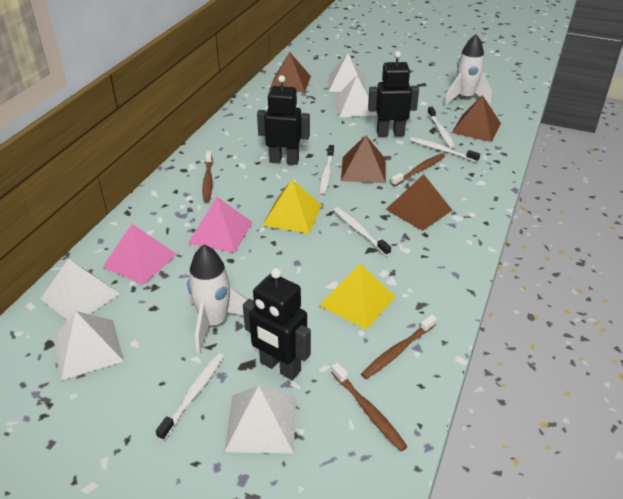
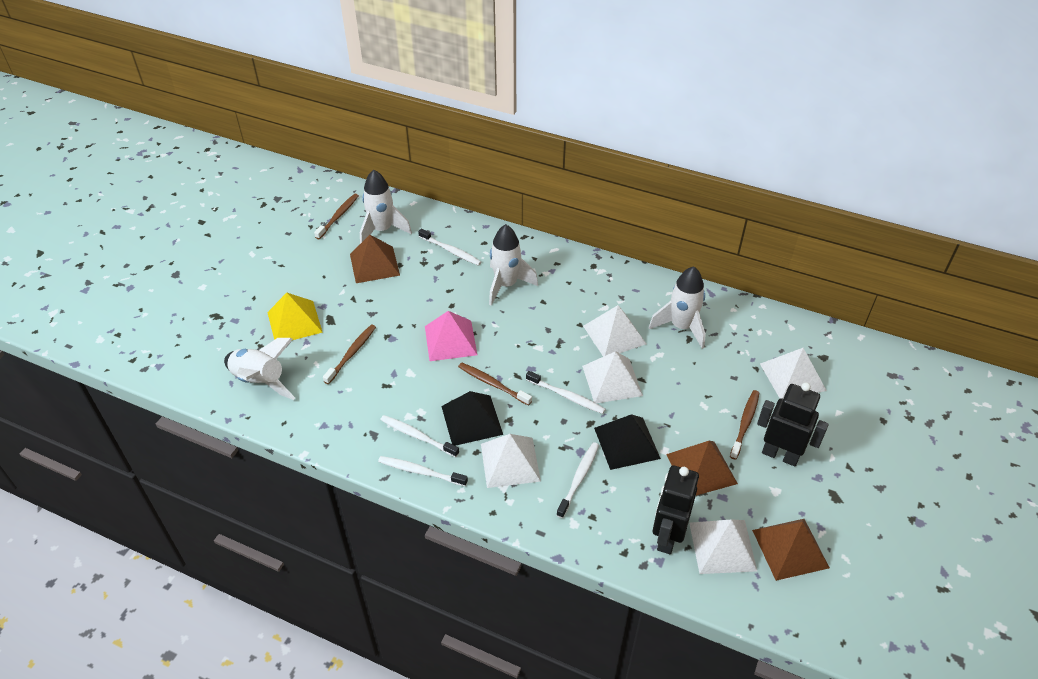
black pyramid: none = 0 -> [441,391,503,446] [594,414,661,470] = 2
black robot: [243,268,311,380] [257,75,310,165] [368,51,419,137] = 3 -> [653,465,699,554] [757,382,829,466] = 2
brown pyramid: [269,52,311,92] [341,135,386,183] [386,174,453,231] [452,95,501,142] = 4 -> [350,235,400,283] [666,441,738,495] [752,519,830,581] = 3
pink pyramid: [103,224,177,285] [188,197,253,253] = 2 -> [425,311,477,361] = 1
white rocket: [187,245,248,354] [444,34,492,106] = 2 -> [224,338,295,400] [360,170,412,244] [489,224,538,306] [649,266,706,349] = 4
yellow pyramid: [262,180,322,234] [319,264,396,330] = 2 -> [267,293,323,340] = 1

